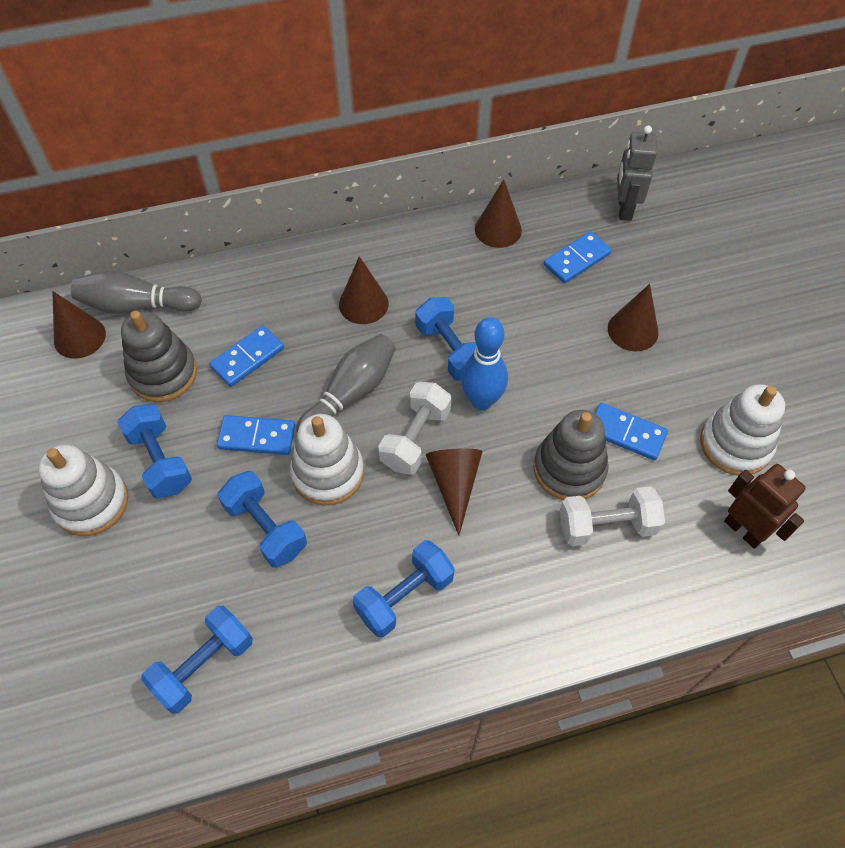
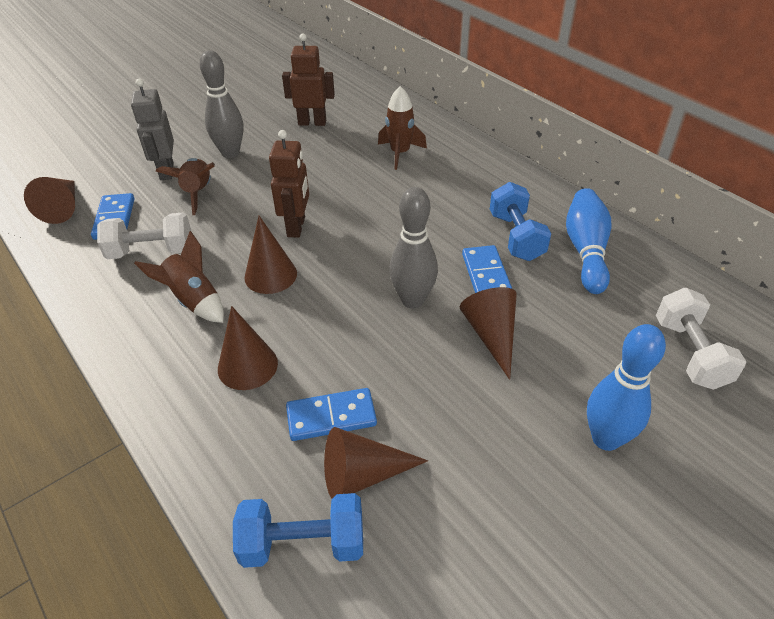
blue bowling pin: [461,317,508,410] = 1 -> [566,188,611,294] [587,324,666,451] = 2
blue domino: [209,325,284,387] [217,415,295,455] [544,231,612,284] [595,403,668,460] = 4 -> [91,193,134,240] [286,388,377,441] [462,245,512,293] = 3
blue dumbbell: [117,404,192,498] [141,606,253,714] [217,471,307,567] [353,540,455,637] [415,297,477,381] = 5 -> [233,493,363,568] [490,182,551,261] = 2
brown robot: [724,464,806,549] = 1 -> [269,130,309,238] [282,33,335,126] = 2
brown rocket: none = 0 -> [134,231,224,323] [156,158,215,215] [378,86,427,170] = 3
grey stacking toy: [121,311,197,402] [533,410,609,500] = 2 -> none = 0
white stacking toy: [38,444,128,536] [290,414,364,505] [700,384,785,475] = 3 -> none = 0

